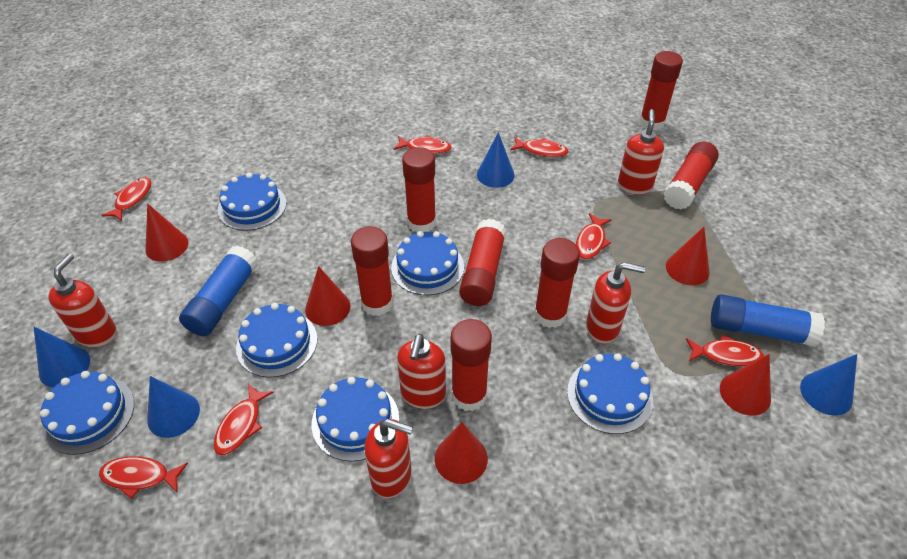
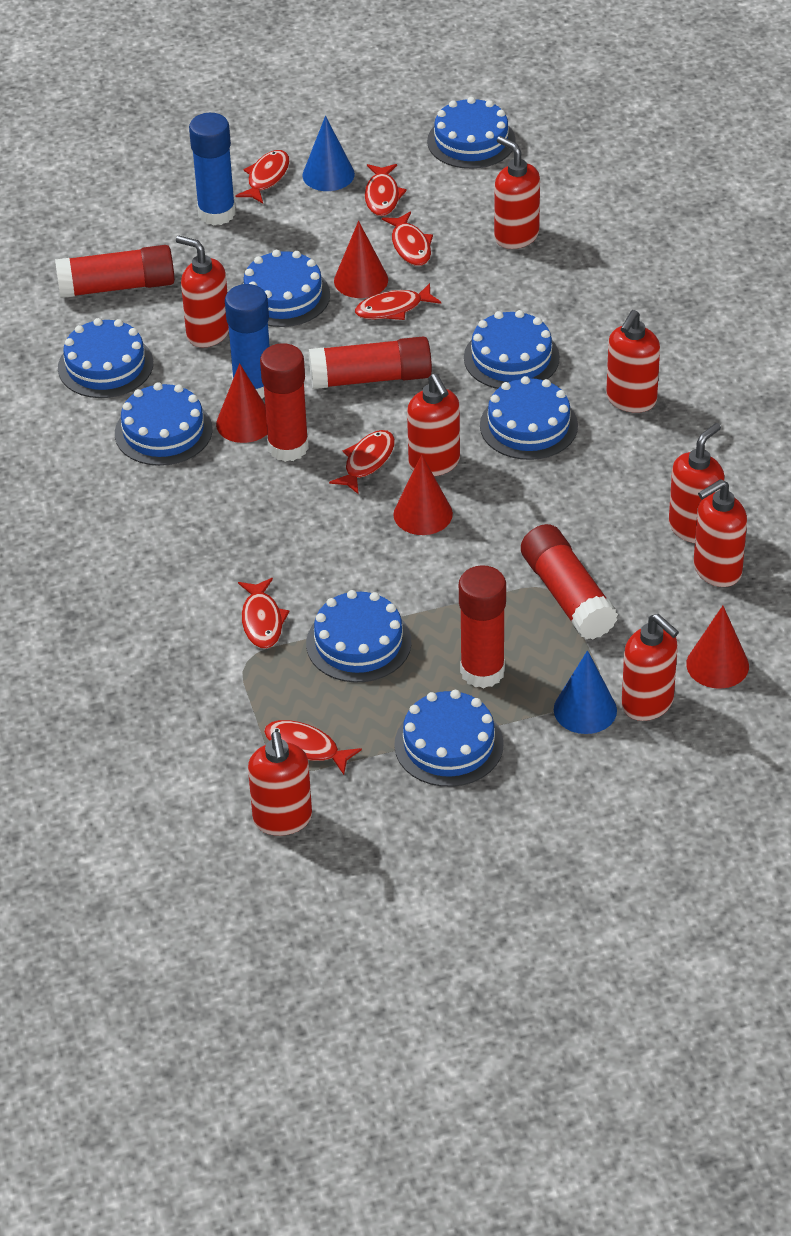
blue cake: [40,371,134,455] [218,173,286,231] [236,303,317,377] [312,377,399,461] [391,231,464,295] [567,353,653,434] = 6 -> [58,318,153,398] [115,382,212,466] [241,250,330,327] [306,590,412,682] [394,690,504,787] [427,97,516,169] [464,310,560,389] [480,376,578,460] = 8
blue cone: [34,327,90,388] [147,376,200,438] [477,132,515,188] [800,354,857,416] = 4 -> [302,116,355,191] [554,650,617,734] = 2
red cone: [145,203,189,262] [305,266,350,326] [435,422,488,484] [666,227,710,285] [720,354,771,415] = 5 -> [216,363,267,443] [334,221,388,298] [393,454,453,535] [686,606,749,689] = 4
red glue stick: [351,226,393,316] [402,147,436,233] [451,319,492,411] [459,219,506,306] [534,238,580,328] [639,51,683,131] [664,141,719,210] = 7 -> [55,245,175,298] [260,343,309,462] [309,336,432,389] [459,565,506,688] [521,524,618,640] = 5
red soap dispenser: [48,254,117,347] [364,419,413,498] [397,334,446,409] [586,262,645,344] [618,109,664,195] = 5 -> [176,235,229,347] [248,732,312,836] [407,374,460,476] [494,136,540,249] [606,310,660,413] [622,614,679,721] [669,423,725,543] [693,479,747,587] = 8

